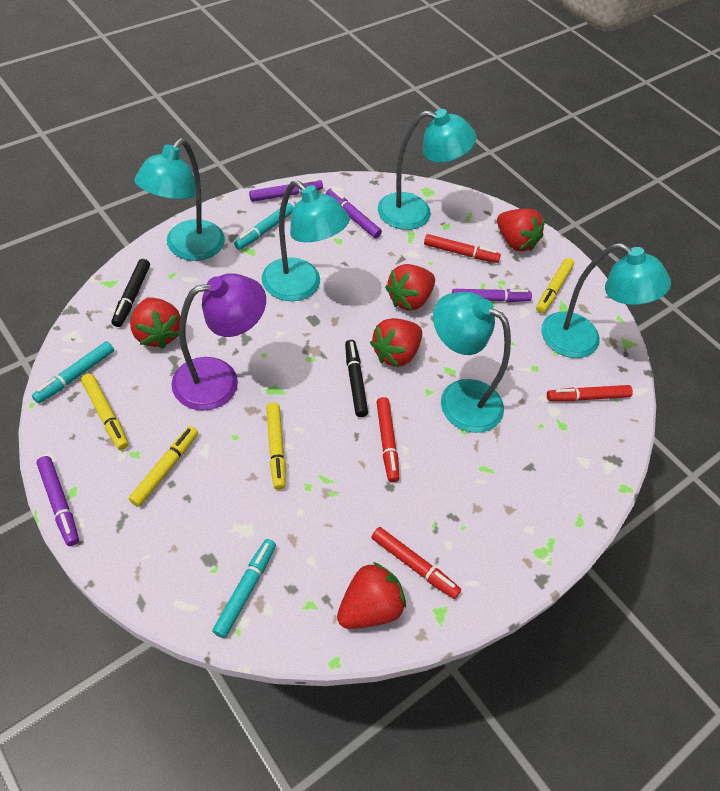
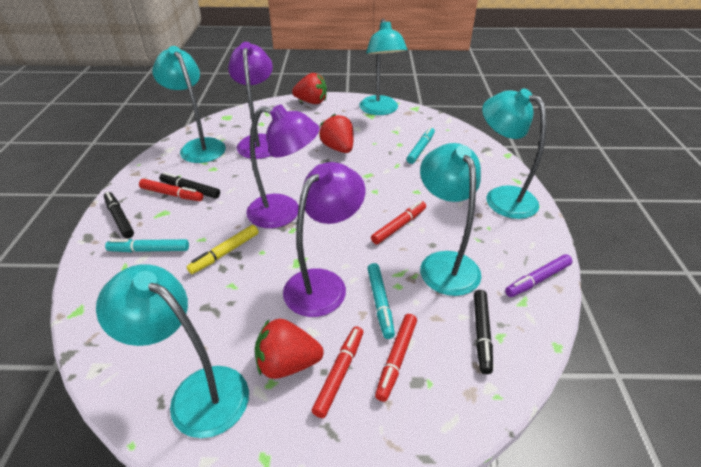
black marker: [112,259,150,327] [345,340,368,417] = 2 -> [104,192,134,238] [159,172,220,198] [474,290,493,374] = 3
purple lamp: [171,273,266,411] = 1 -> [228,42,273,159] [246,105,320,228] [283,162,365,317] = 3
purple marker: [36,456,79,546] [249,179,323,202] [326,189,382,238] [452,289,532,302] = 4 -> [505,254,572,297] = 1
red strawberry: [130,298,181,349] [337,562,406,629] [370,318,422,367] [385,264,435,311] [497,209,545,251] = 5 -> [255,319,324,379] [292,73,327,104] [319,114,354,153] = 3
yellow marker: [81,373,129,450] [129,426,198,507] [266,402,286,490] [536,258,574,313] = 4 -> [187,225,259,274] = 1

